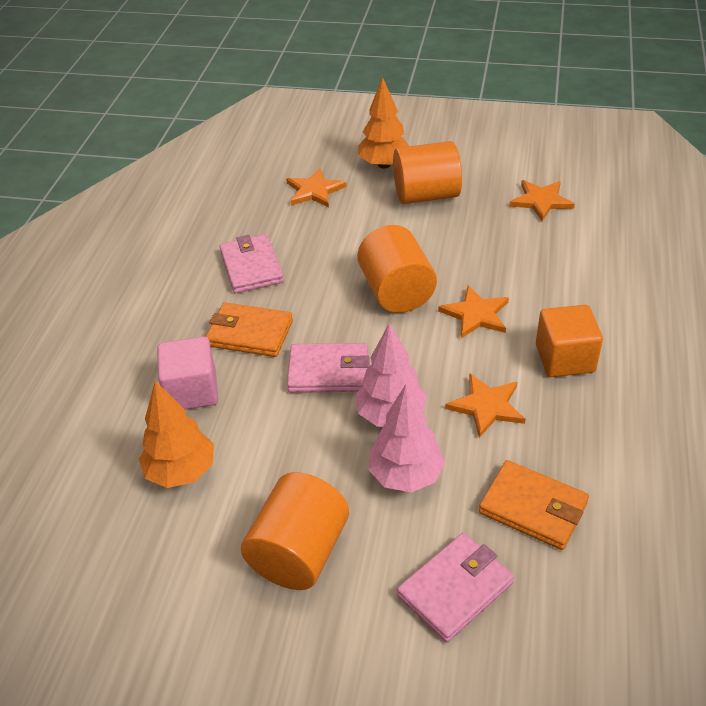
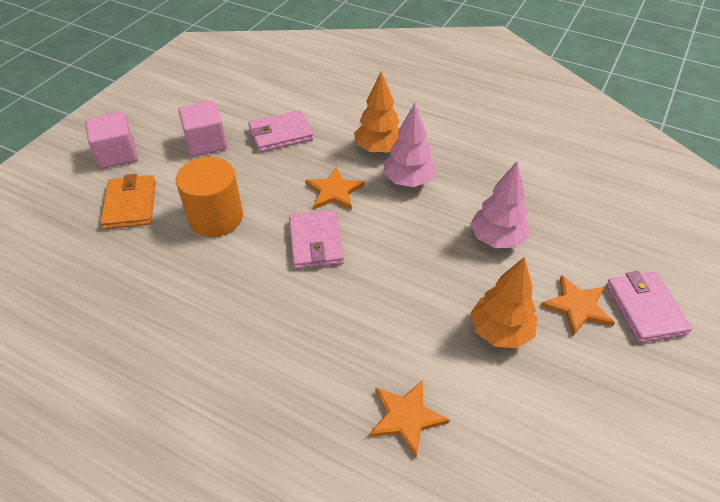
orange cube: [536,305,603,377] = 1 -> none = 0
orange cylinder: [241,472,349,590] [357,225,437,313] [393,141,462,204] = 3 -> [176,157,243,237] = 1
orange star: [286,168,347,208] [438,285,509,338] [445,373,526,438] [509,180,575,221] = 4 -> [305,167,365,210] [369,380,450,458] [540,275,615,336] = 3
orange wallet: [205,303,293,357] [479,460,589,550] = 2 -> [100,174,156,229] = 1
pink cube: [157,337,218,409] = 1 -> [85,112,138,169] [178,101,227,156] = 2

